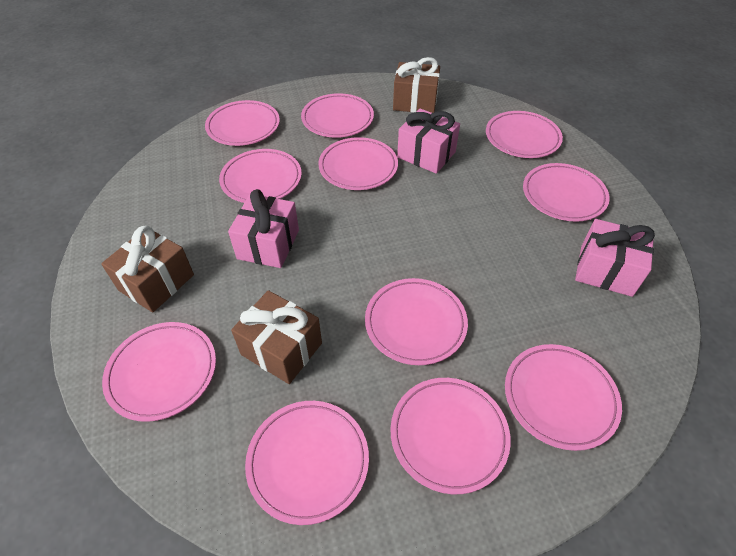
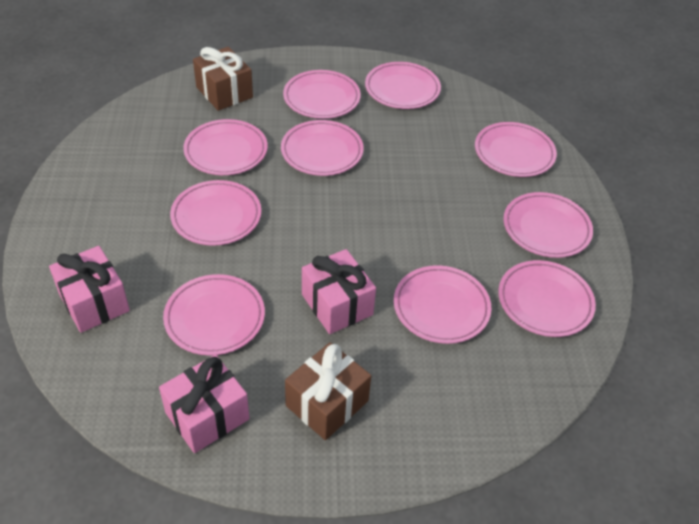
brown gift: [101,225,194,312] [231,290,322,384] [393,57,440,113] = 3 -> [193,47,253,111] [285,342,371,440] = 2
pink plate: [102,322,216,422] [205,100,280,146] [219,149,302,203] [245,401,369,525] [301,93,374,138] [318,137,398,190] [365,278,468,365] [390,378,511,494] [486,111,563,158] [505,344,622,451] [523,163,610,222] = 11 -> [163,274,265,355] [170,180,261,246] [183,119,268,175] [281,120,364,176] [283,70,361,119] [365,62,441,109] [394,265,491,344] [475,122,557,177] [498,260,596,337] [503,192,593,258] = 10

